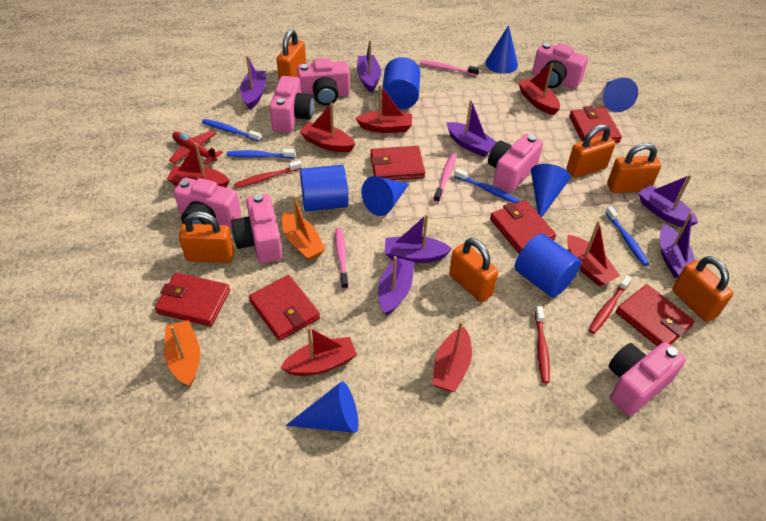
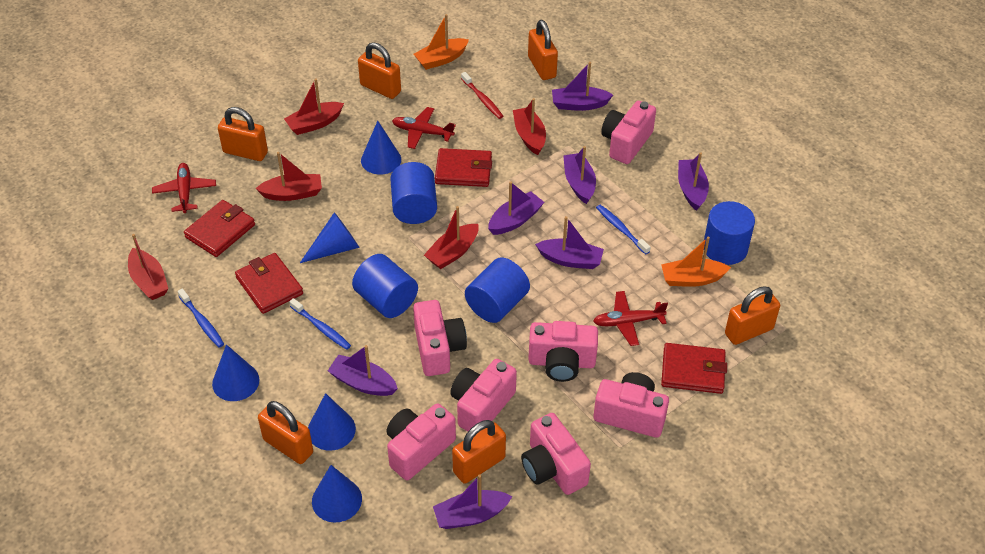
blue cylinder: [300,165,349,212] [383,57,421,109] [514,233,581,297] = 3 -> [352,254,418,318] [390,162,437,224] [465,258,530,323] [704,201,755,265] = 4
blue toothbrush: [202,119,262,142] [227,149,296,158] [454,168,519,203] [605,206,649,266] = 4 -> [178,288,224,347] [289,298,351,350] [596,205,651,255] = 3
pink toothbrush: [335,228,348,289] [420,60,479,76] [433,154,456,203] = 3 -> none = 0
red boat: [167,143,230,187] [280,327,357,376] [300,103,355,152] [355,85,412,133] [432,321,472,392] [518,63,560,115] [567,221,620,286] = 7 -> [128,234,168,300] [256,152,322,201] [284,79,344,135] [424,206,479,269] [513,98,546,155] = 5
red plane: [169,130,223,165] = 1 -> [152,163,216,213] [392,107,456,149] [593,291,668,346] = 3
red toothbrush: [234,160,302,188] [535,306,550,383] [589,275,632,334] = 3 -> [461,72,503,119] = 1
red wallet: [155,272,230,326] [249,275,320,341] [370,146,425,180] [490,200,556,254] [569,106,622,143] [616,284,695,346] = 6 -> [184,200,255,257] [235,253,303,314] [435,148,492,187] [661,343,727,394] = 4

